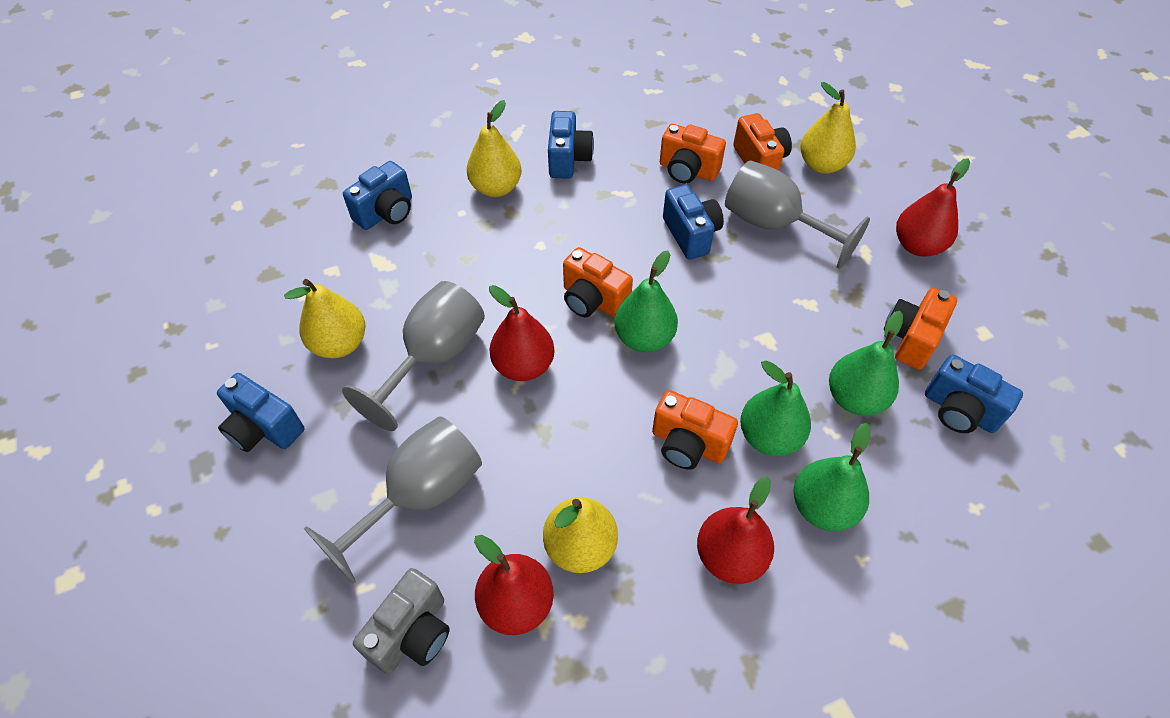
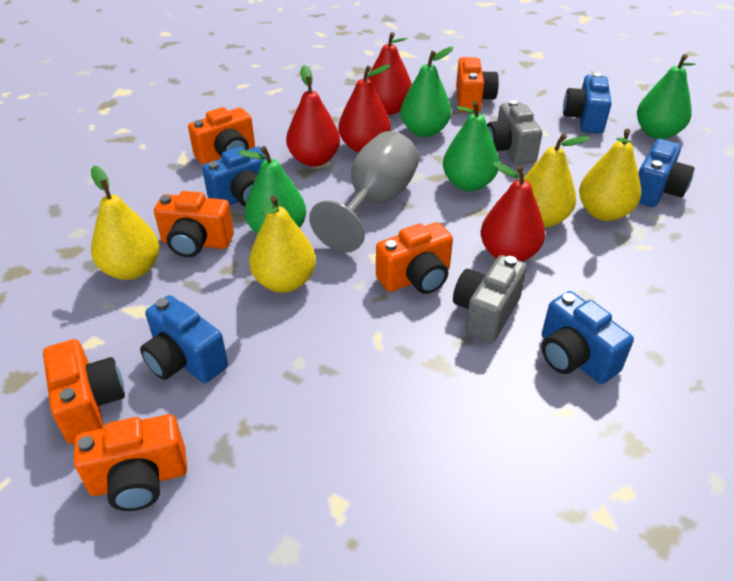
grey camera: [353,568,450,674] = 1 -> [453,255,527,343] [487,100,542,165] = 2
grey goblet: [304,416,482,584] [342,281,485,431] [725,160,870,269] = 3 -> [309,131,419,252] = 1
orange camera: [563,247,633,317] [652,390,738,470] [660,124,726,183] [733,113,792,171] [884,288,957,370] = 5 -> [43,339,125,444] [74,414,187,511] [154,191,234,257] [188,107,255,165] [376,222,453,294] [456,57,499,113] = 6

